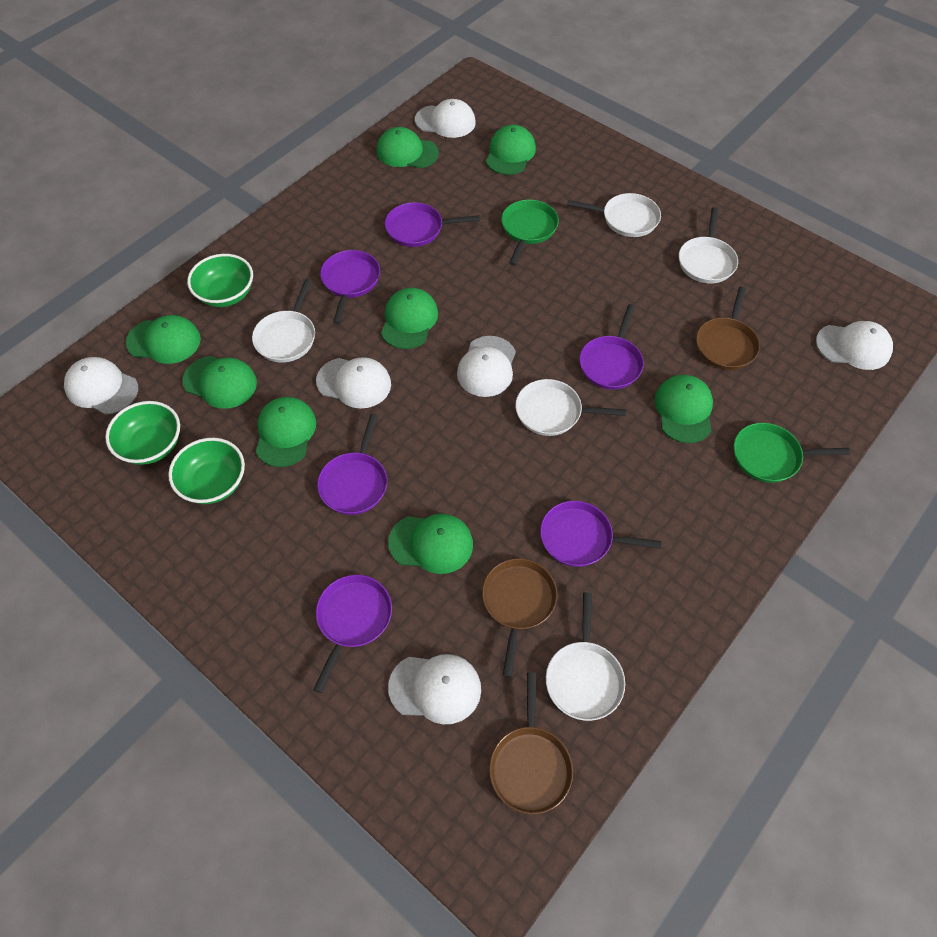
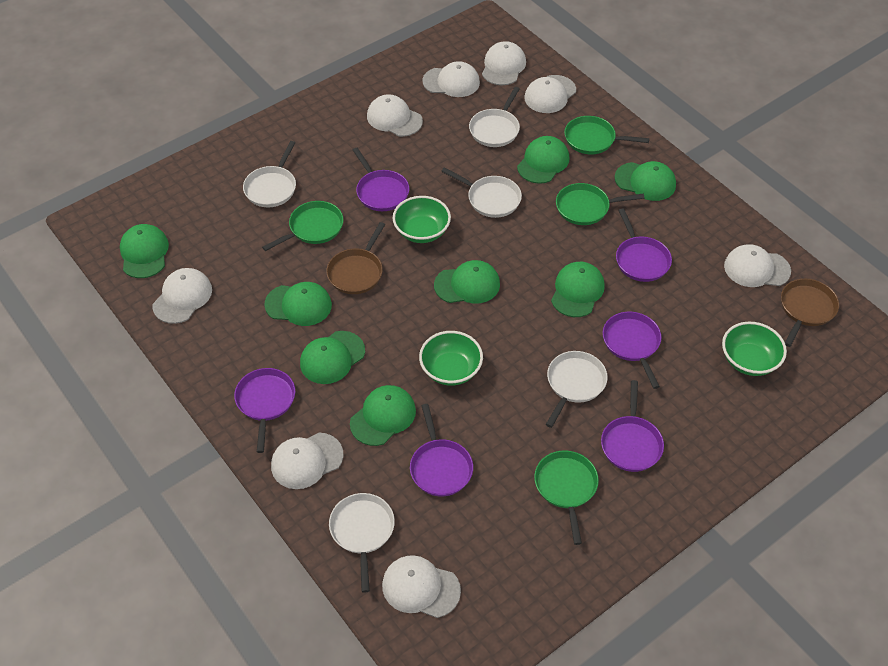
brown pan: [482,558,557,677] [489,672,573,814] [696,287,760,370] = 3 -> [326,222,385,294] [781,279,839,347] = 2
green pan: [501,200,559,266] [734,423,850,483] = 2 -> [262,201,343,251] [534,451,599,545] [556,183,644,225] [564,116,649,154] = 4
white cap: [64,357,138,415] [316,357,391,409] [388,654,481,724] [415,99,476,138] [457,336,516,397] [816,321,893,370] = 6 -> [152,268,212,324] [271,433,343,489] [367,94,423,137] [382,555,461,618] [422,61,480,97] [482,41,526,85] [525,75,576,113] [724,244,791,287] = 8

